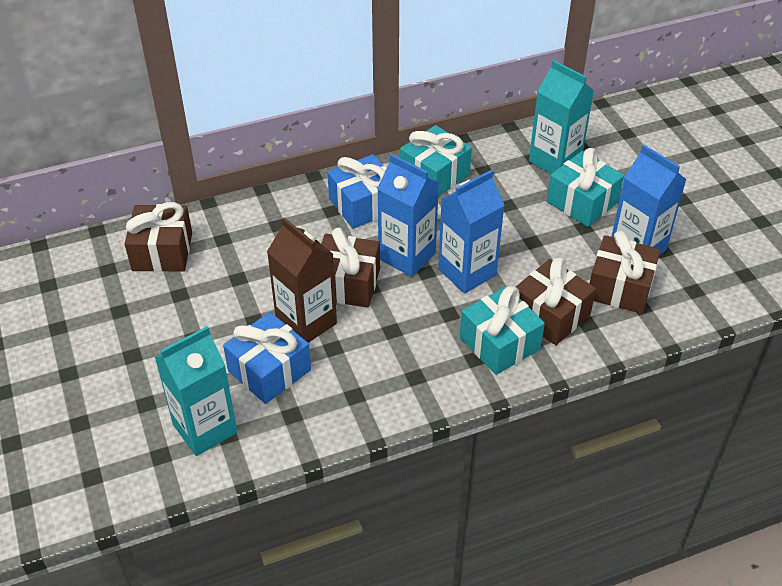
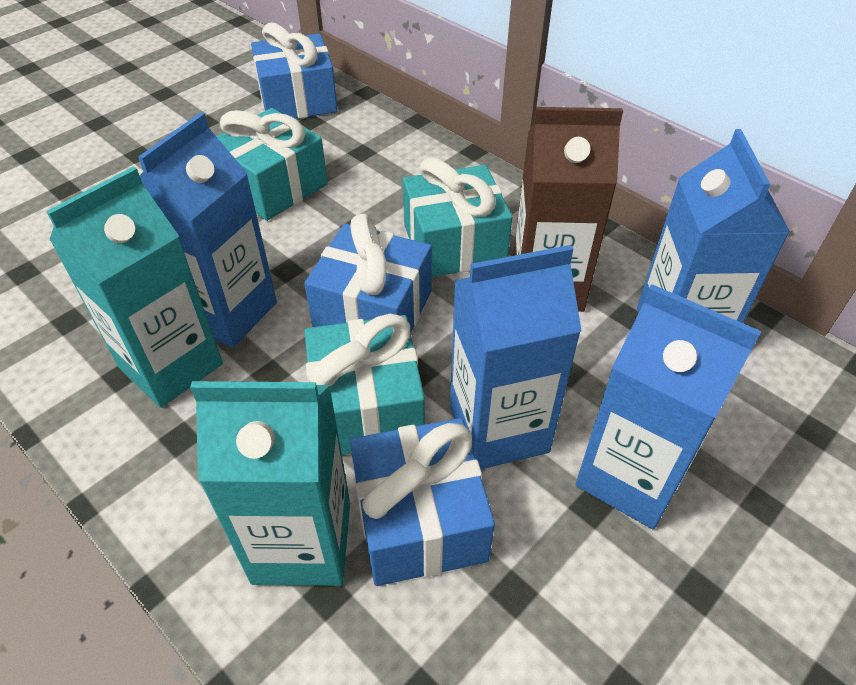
blue carton: [377,154,439,277] [438,170,505,294] [611,145,687,255] = 3 -> [138,112,277,348] [450,245,581,469] [575,284,762,529] [637,129,791,323] = 4
blue gift: [223,312,311,404] [327,154,387,229] = 2 -> [251,22,338,118] [304,213,432,333] [350,418,495,586] = 3
brown gift: [125,202,192,272] [321,227,380,308] [516,257,596,345] [589,231,660,314] = 4 -> none = 0

